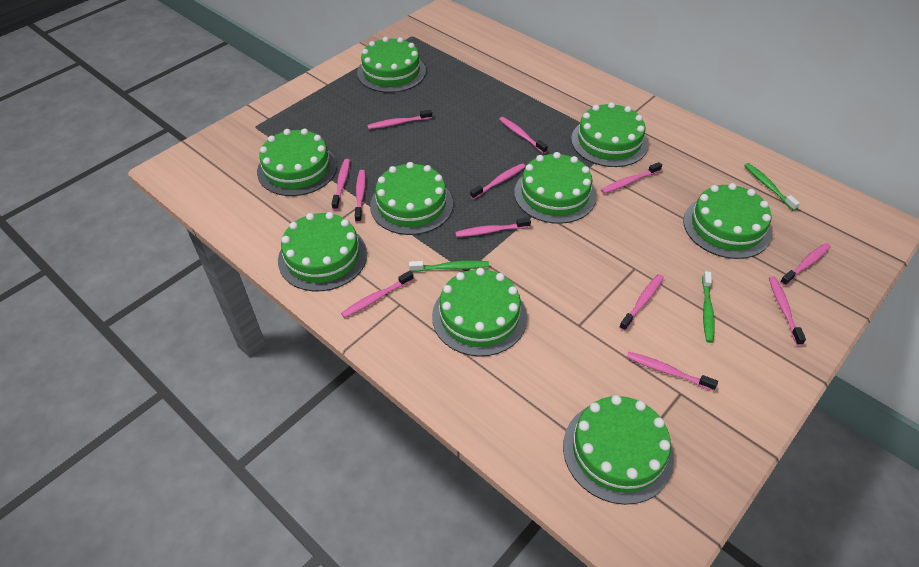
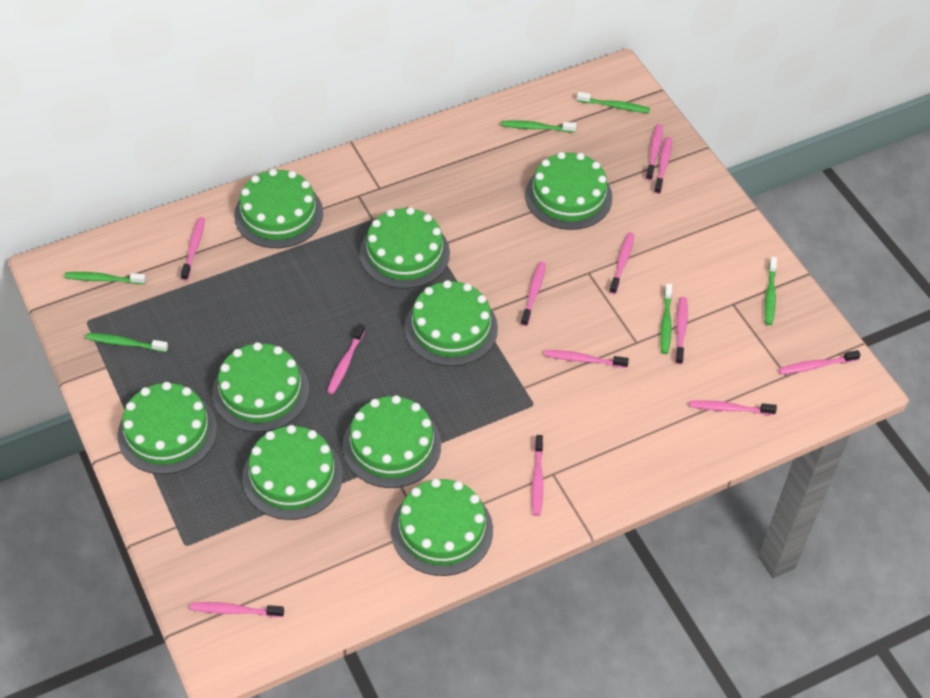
green toothbrush: [409,261,489,272] [702,271,715,343] [744,163,800,211] = 3 -> [64,272,146,284] [86,333,168,352] [501,120,576,133] [577,92,650,113] [660,283,672,354] [765,257,777,325] = 6

